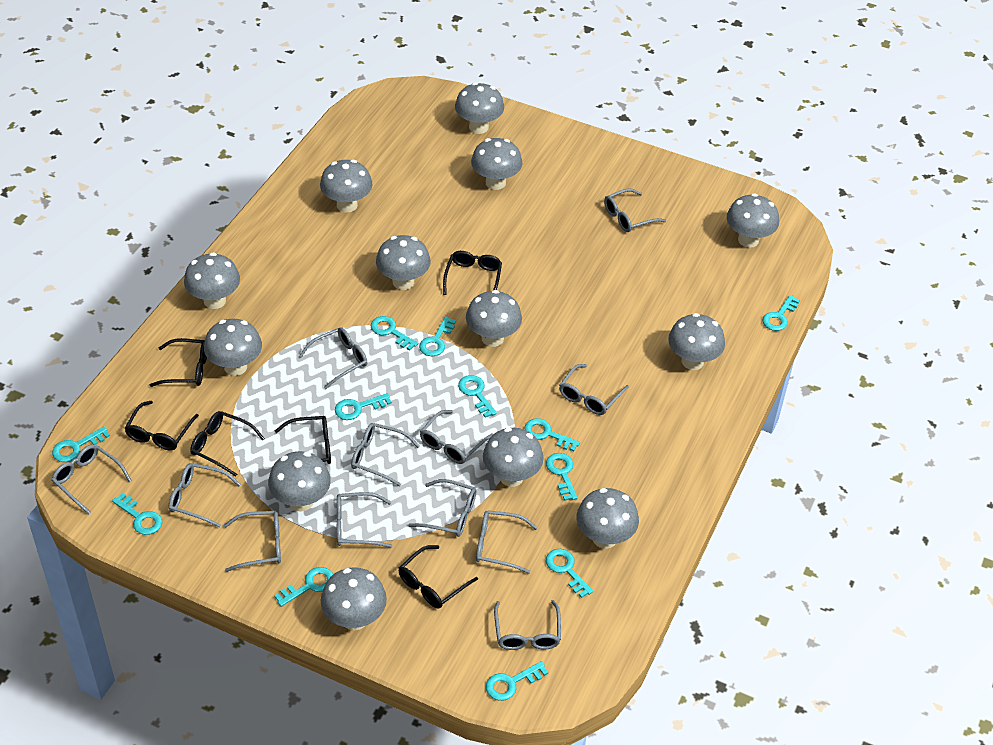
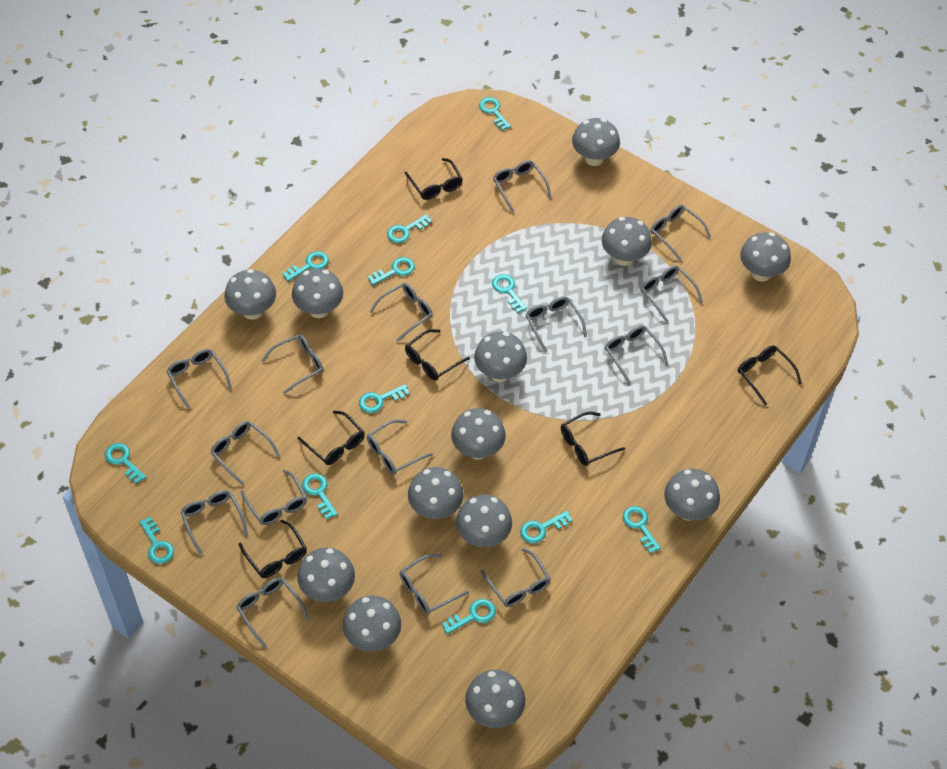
grey glasses: [51,444,132,515] [169,463,241,527] [224,511,281,572] [299,327,367,389] [337,492,392,548] [351,423,420,486] [408,479,476,537] [420,410,493,464] [476,510,538,574] [494,600,561,650] [559,364,629,415] [604,188,666,232] = 12 -> [166,349,232,409] [180,490,248,555] [210,421,280,486] [236,577,309,648] [241,469,307,525] [261,334,324,394] [367,420,433,475] [370,283,433,342] [400,554,469,614] [480,548,551,607] [493,160,552,212] [526,296,587,353] [605,325,668,384] [641,265,703,323] [650,205,711,260] = 15

